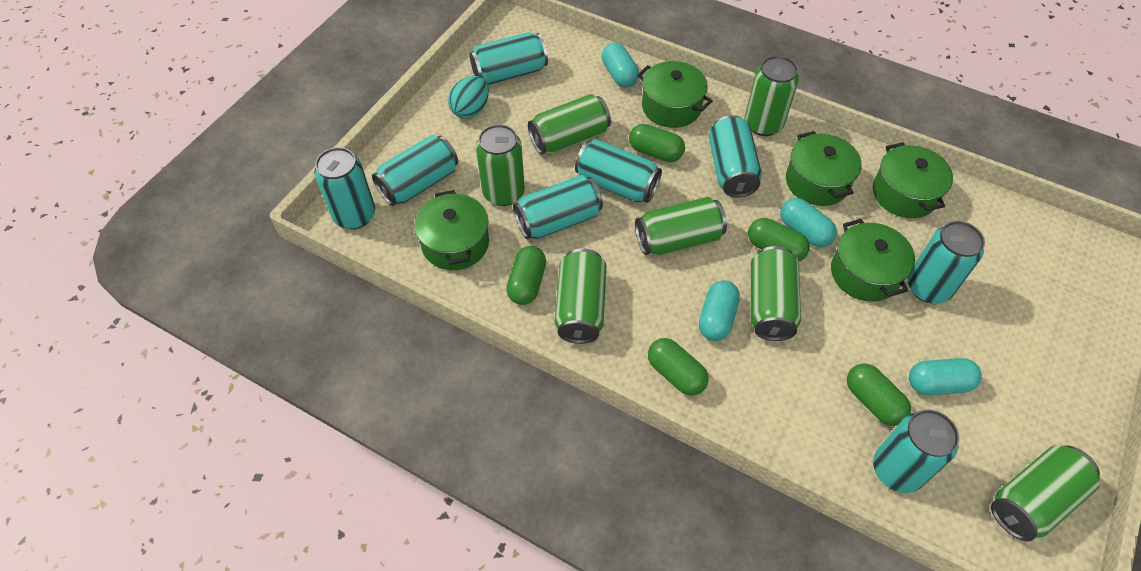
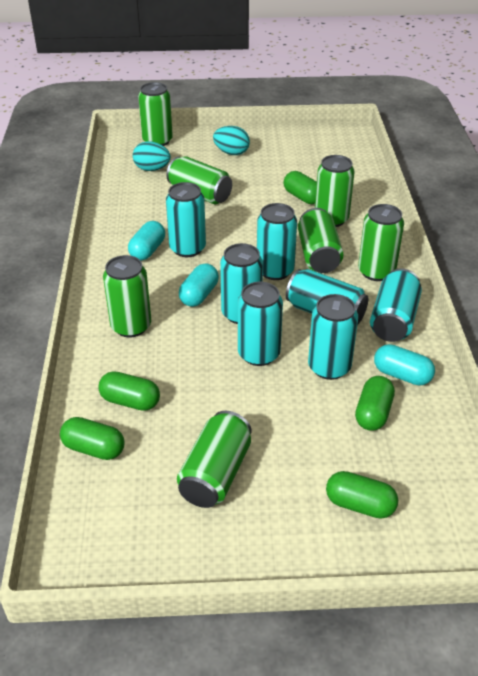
green pot: [414,190,489,270] [637,61,713,128] [786,131,862,206] [831,219,915,302] [873,142,953,218] = 5 -> none = 0
turquoise can: [314,147,375,229] [372,135,458,206] [470,32,548,85] [513,175,603,239] [575,139,662,203] [708,115,762,198] [873,410,959,493] [908,221,985,304] = 8 -> [166,182,206,257] [220,243,263,324] [238,282,283,366] [257,203,297,280] [286,269,368,325] [308,294,358,380] [370,269,422,342] = 7
turquoise capsule: [602,43,639,88] [699,280,740,341] [780,198,837,247] [909,358,982,395] = 4 -> [128,221,165,261] [179,263,219,307] [374,344,435,386] = 3
turquoise egg: [448,76,489,119] = 1 -> [133,141,171,171] [213,126,250,155] = 2

